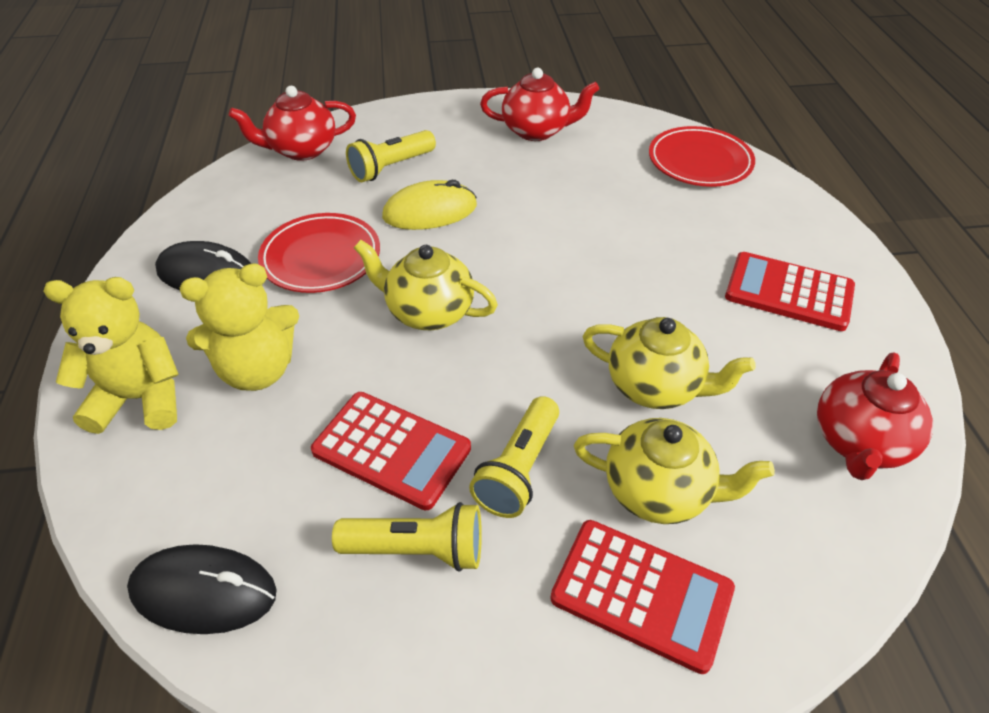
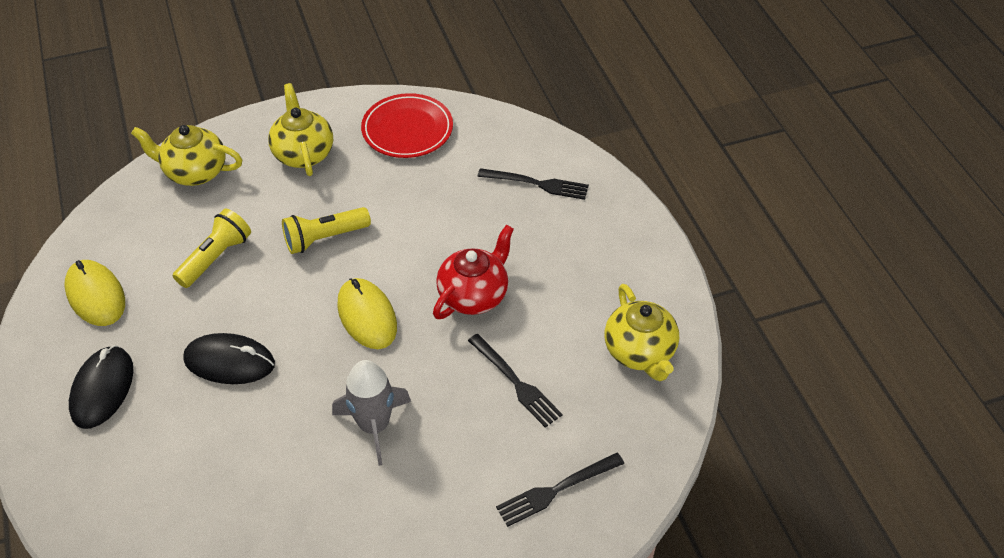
black fork: none = 0 -> [468,334,563,428] [478,168,589,200] [496,453,624,527] = 3
grey rocket: none = 0 -> [332,360,411,466] = 1
red calculator: [311,392,471,510] [551,520,735,674] [725,252,855,331] = 3 -> none = 0
red plate: [258,213,380,293] [649,126,755,187] = 2 -> [361,93,453,158] = 1
red teapot: [229,86,356,161] [480,68,599,141] [817,353,933,480] = 3 -> [433,225,514,319] = 1
yellow flashlight: [332,502,482,572] [346,130,436,182] [469,396,559,518] = 3 -> [173,209,251,288] [282,207,371,254] = 2
yellow mouse: [382,180,477,230] = 1 -> [64,260,125,326] [337,278,397,349] = 2
yellow teddy bear: [43,277,179,434] [180,263,299,391] = 2 -> none = 0

